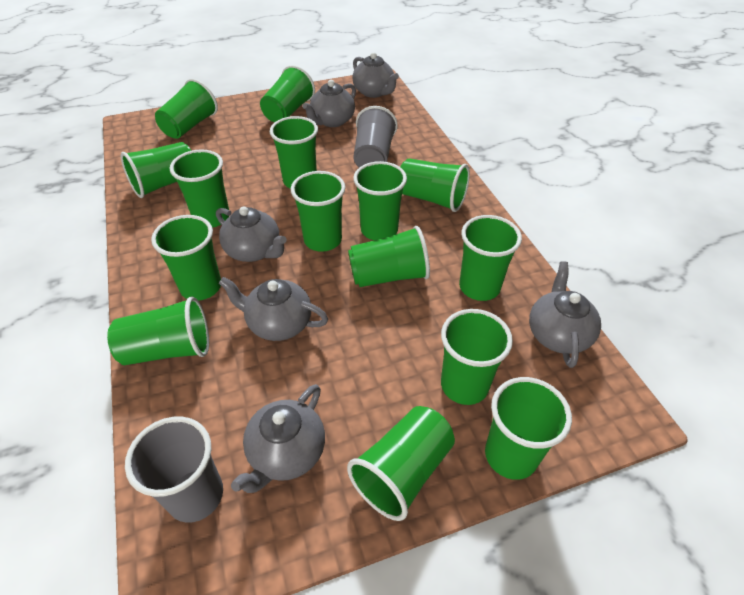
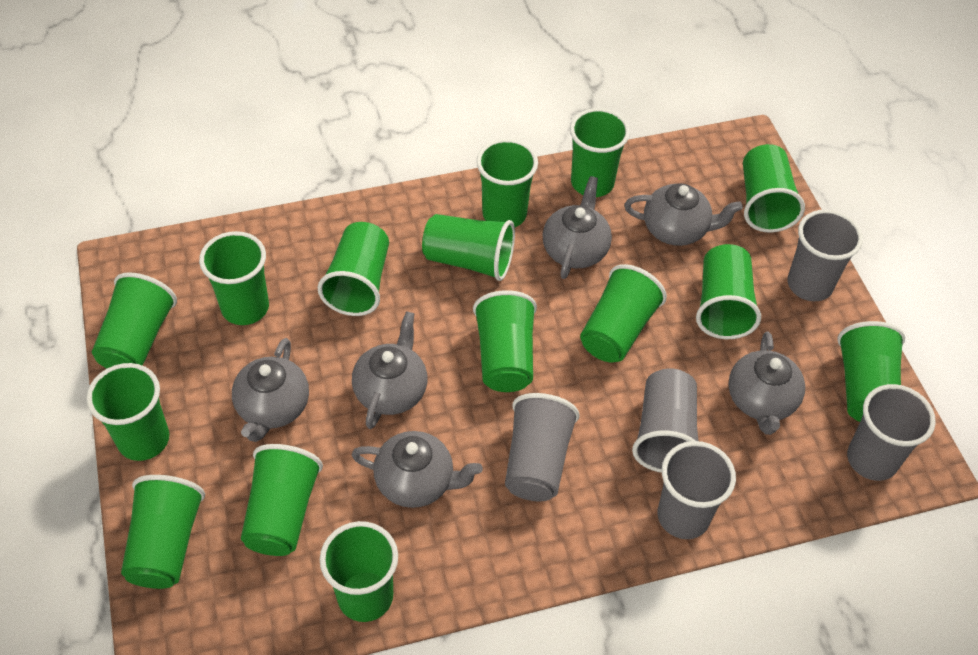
grey cup: [125,416,223,523] [353,106,398,167] = 2 -> [505,393,580,501] [632,368,698,473] [658,441,736,539] [787,210,863,301] [847,384,936,481] = 5

